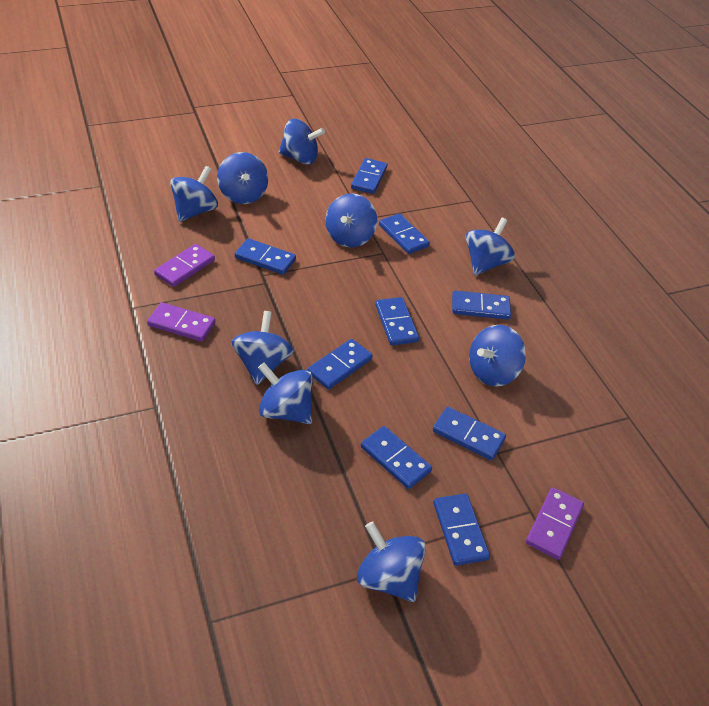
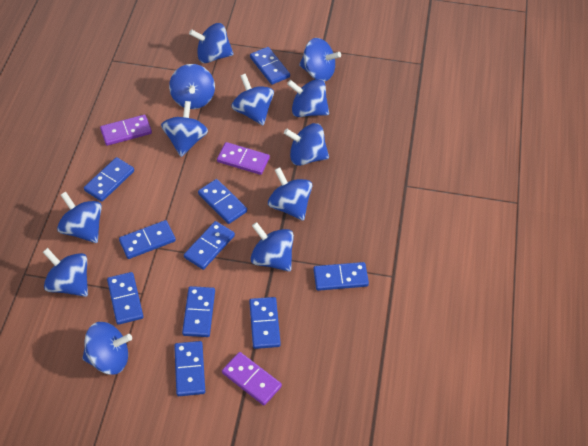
blue domino: [235,238,296,275] [307,339,373,390] [351,158,387,194] [361,426,432,489] [375,297,419,346] [379,213,430,254] [433,407,506,460] [433,494,490,566] [452,291,511,320] = 9 -> [84,157,134,202] [107,272,144,325] [119,220,176,259] [174,341,205,396] [182,286,215,337] [184,221,235,270] [198,179,247,224] [249,297,281,349] [250,47,290,85] [313,262,369,291] = 10
blue spinning top: [170,166,218,222] [217,152,268,204] [231,311,294,385] [258,362,313,424] [279,119,325,164] [325,193,377,247] [357,521,426,602] [466,218,515,275] [469,325,526,386] = 9 -> [43,248,88,297] [57,192,102,243] [82,322,132,375] [161,101,208,157] [169,64,215,109] [189,23,234,63] [231,74,274,125] [251,222,294,272] [268,167,312,221] [284,123,329,166] [287,79,329,117] [299,38,341,82] = 12

